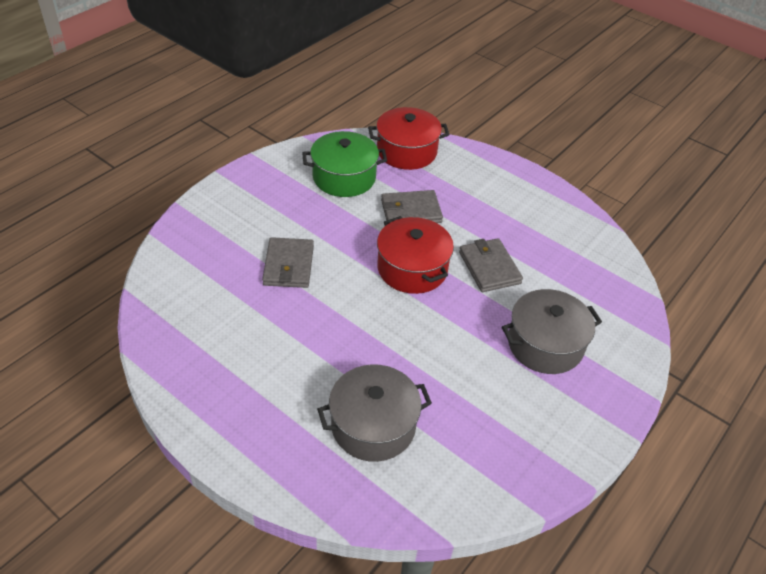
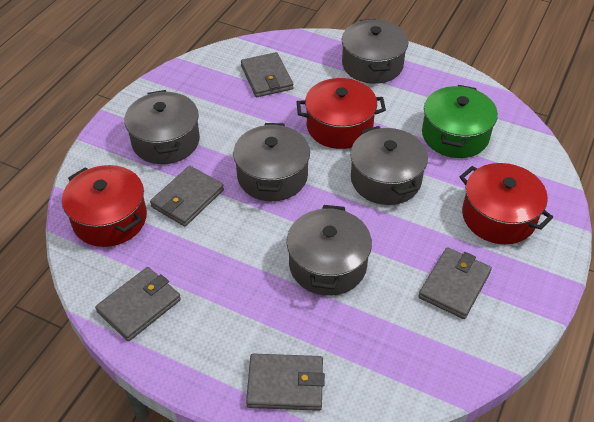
grey pot: [317,364,432,462] [502,289,602,374] = 2 -> [124,90,200,164] [233,123,310,201] [287,205,372,296] [342,19,408,84] [350,126,428,205] = 5
grey wallet: [262,237,314,288] [381,190,443,223] [459,238,523,292] = 3 -> [95,267,181,341] [150,166,224,226] [241,52,293,97] [246,354,325,411] [418,247,492,319] = 5
red pot: [368,107,450,170] [377,216,454,294] = 2 -> [62,165,147,247] [296,78,386,149] [459,163,553,244] = 3

